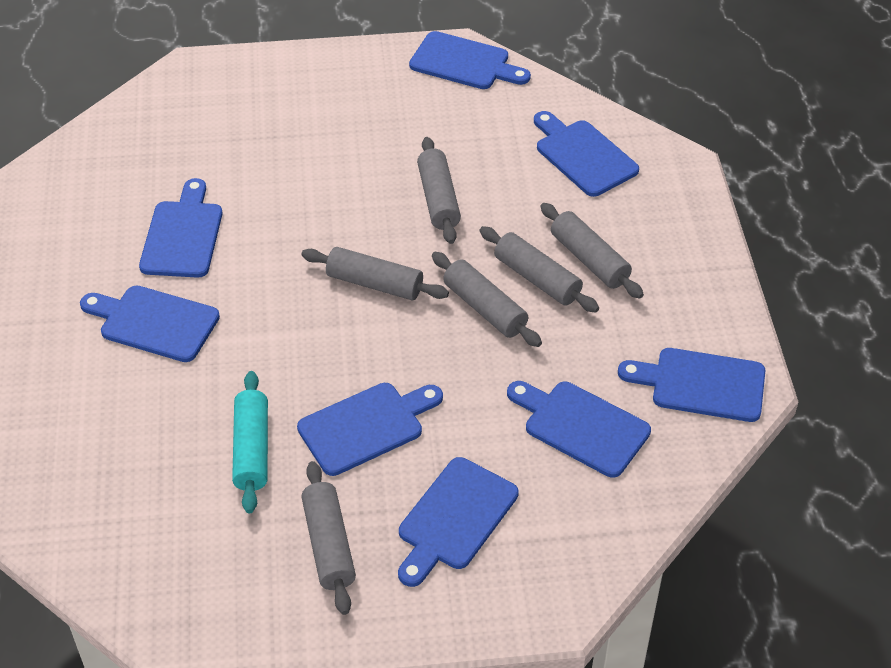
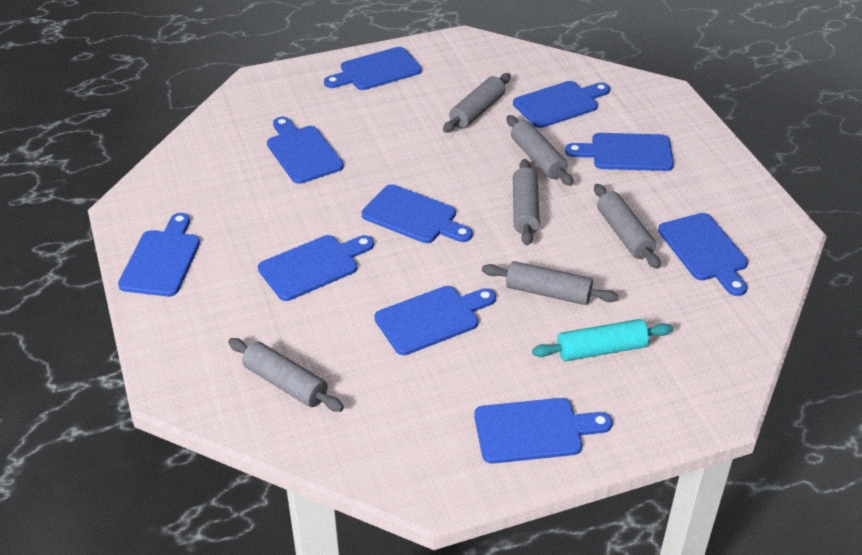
blue cutting board: [80,285,220,362] [139,178,222,278] [297,383,443,476] [398,457,519,587] [409,31,531,89] [507,381,651,478] [534,111,639,197] [618,348,765,422] = 8 -> [118,213,200,296] [258,235,374,301] [267,117,344,184] [324,47,422,90] [362,184,473,243] [374,286,496,355] [474,398,612,464] [513,81,610,128] [565,133,674,171] [658,213,748,296] = 10

